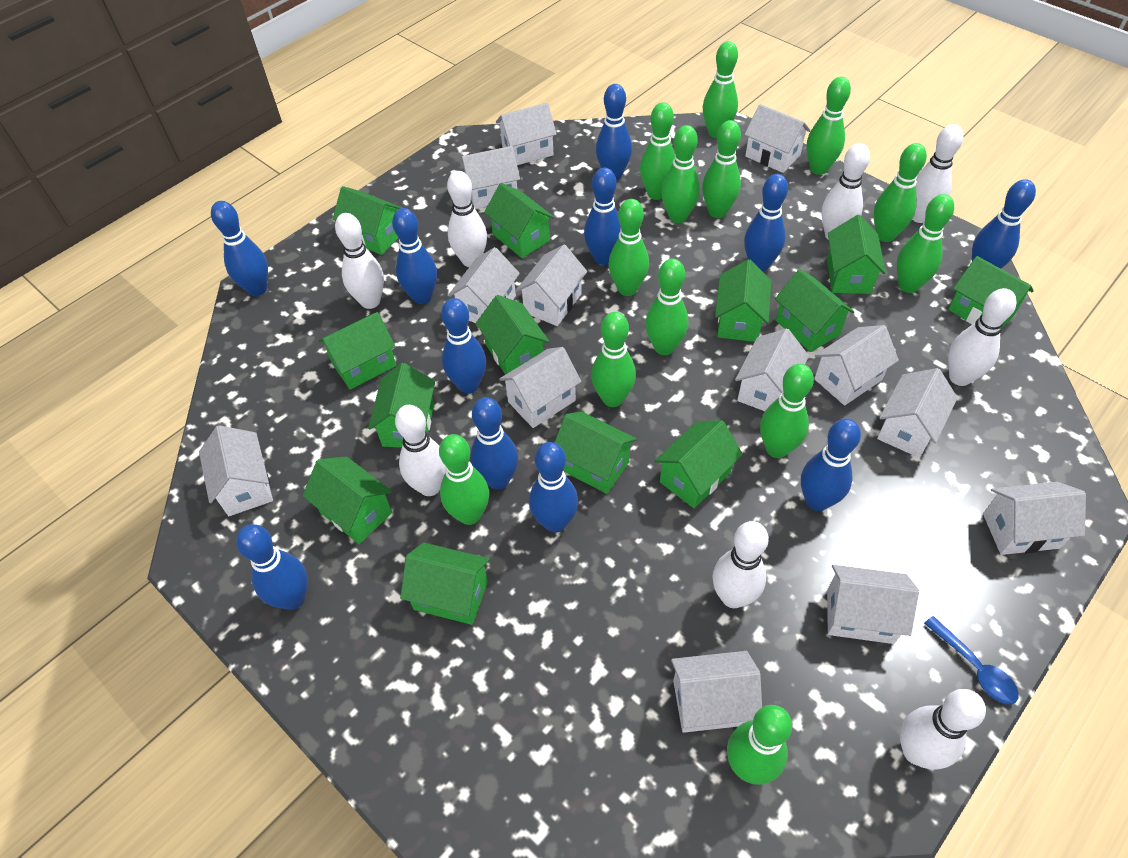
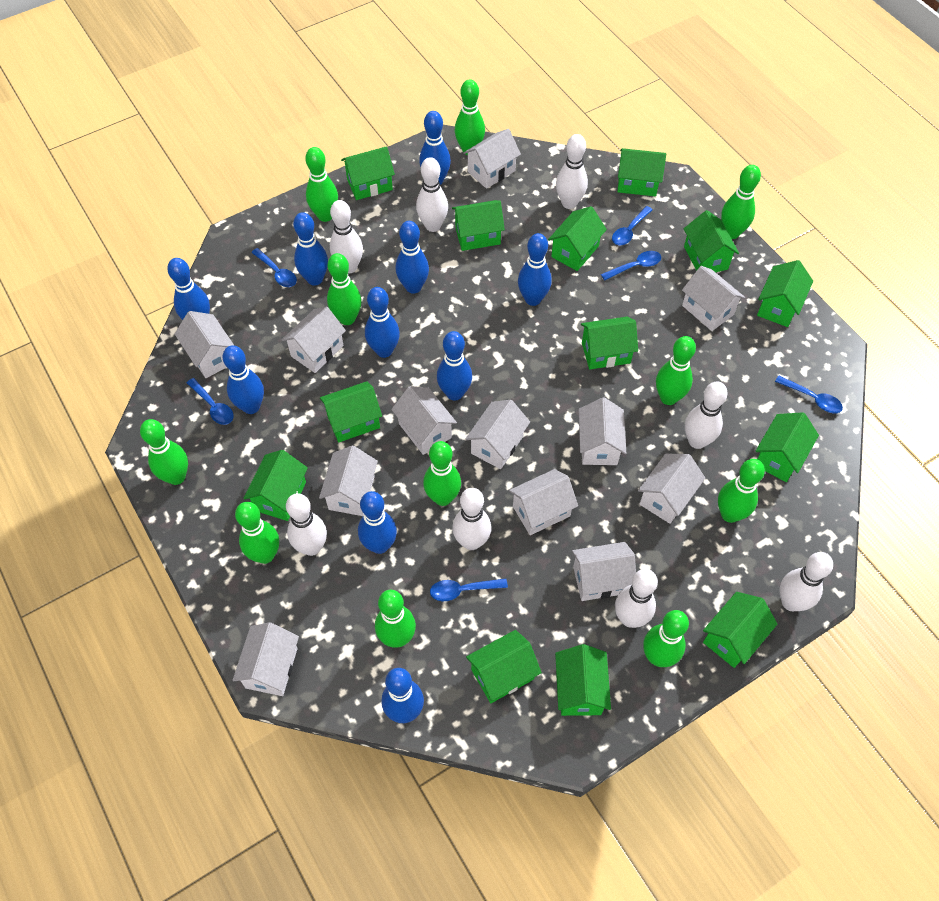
blue bowling pin: [211,201,268,296] [236,524,308,610] [392,208,437,304] [441,298,486,393] [470,397,518,490] [529,442,578,533] [584,168,621,265] [596,84,632,180] [744,174,788,272] [801,419,861,511] [972,179,1036,269] = 11 -> [167,258,210,320] [222,345,264,414] [293,212,328,286] [358,491,397,554] [365,287,400,358] [381,668,424,723] [396,221,429,294] [419,111,451,185] [437,331,472,401] [518,233,552,306] = 10
blue spoon: [924,616,1019,704] = 1 -> [187,378,234,425] [251,248,297,287] [430,578,508,601] [601,251,661,281] [612,206,653,245] [775,376,843,413] = 6
green bowling pin: [439,434,489,525] [591,312,636,407] [608,199,649,296] [640,102,675,200] [645,259,688,355] [661,125,700,223] [702,120,741,218] [703,41,738,138] [727,705,792,785] [760,364,814,458] [806,77,851,175] [874,143,927,242] [897,194,954,293] = 13 -> [140,419,188,485] [235,502,279,564] [305,147,338,222] [327,253,361,325] [375,590,416,648] [423,441,461,506] [455,79,485,155] [643,610,689,667] [656,336,696,405] [718,459,765,523] [721,165,761,239] = 11
white house: [199,425,273,516] [448,247,520,323] [460,146,520,209] [496,103,557,165] [499,347,581,428] [515,245,587,326] [671,651,762,733] [735,328,809,411] [744,104,811,173] [814,325,899,405] [827,565,919,644] [877,368,958,458] [983,482,1086,555] = 13 -> [175,311,234,378] [233,622,299,696] [282,306,346,373] [319,445,378,516] [391,386,457,455] [463,129,521,189] [465,400,530,469] [509,469,578,535] [572,542,636,601] [579,397,626,465] [638,454,705,524] [682,266,745,331] = 12

